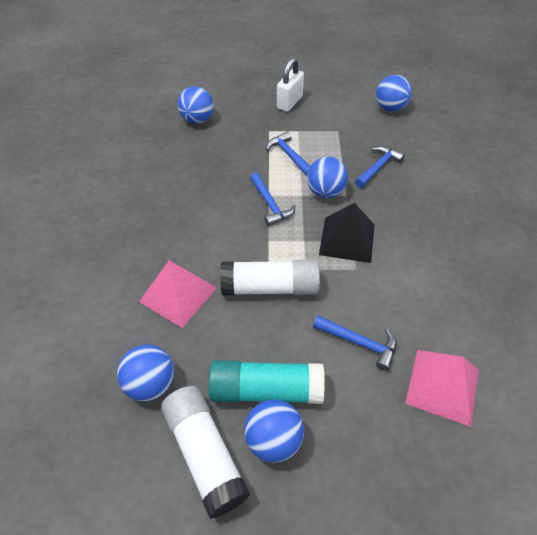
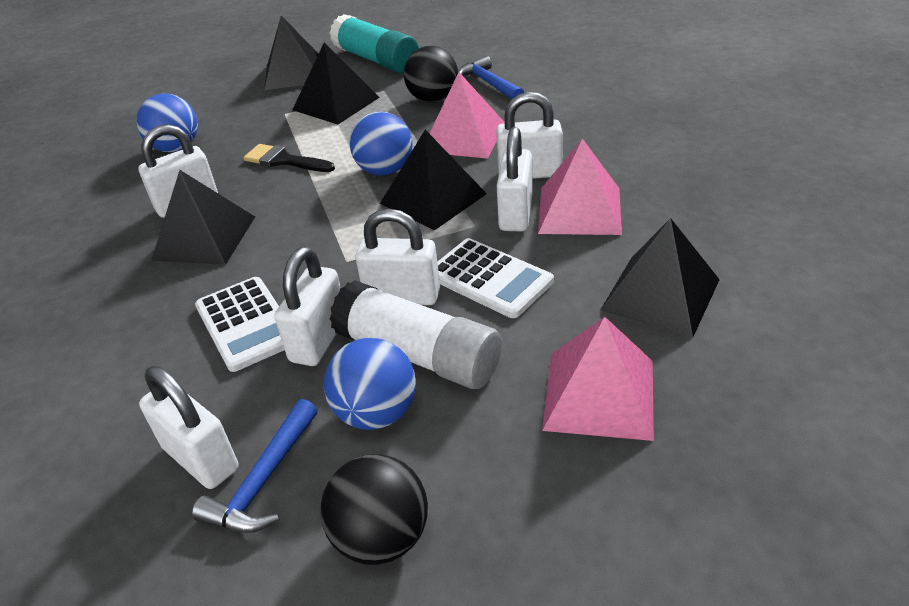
black ball: none = 0 -> [320,454,428,565] [404,46,458,103] = 2
black brush: none = 0 -> [243,144,335,172] = 1
black pyramid: [319,203,375,263] = 1 -> [151,170,255,265] [264,16,319,90] [292,43,380,124] [380,130,487,231] [601,218,720,337] = 5
blue ball: [117,344,174,401] [178,86,214,124] [244,399,304,463] [307,157,348,198] [376,75,412,112] = 5 -> [137,94,198,152] [324,338,416,430] [350,112,413,176] = 3
blue hammer: [250,173,296,226] [266,131,310,176] [313,316,396,371] [355,146,405,188] = 4 -> [192,399,317,533] [458,56,524,99] = 2
pink pyramid: [139,260,217,328] [405,350,479,427] = 2 -> [429,72,505,159] [538,138,622,235] [542,317,654,441] = 3
white calculator: none = 0 -> [195,277,285,372] [437,238,554,318] = 2
white glue stick: [161,386,250,519] [220,260,320,295] = 2 -> [330,280,502,389] = 1
white padlock: [277,58,304,112] = 1 -> [139,124,218,218] [139,366,239,489] [275,247,341,366] [355,209,440,305] [496,92,563,179] [497,127,533,231] = 6

